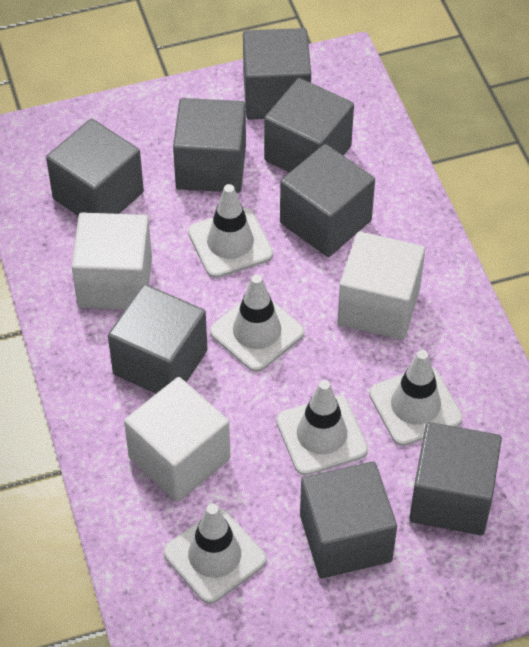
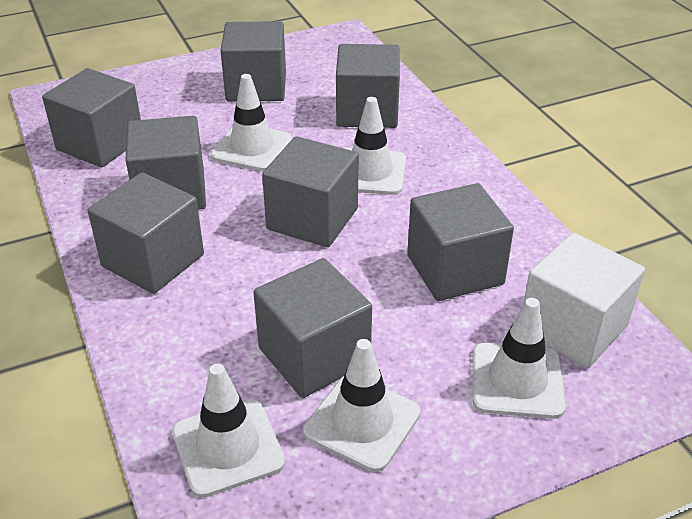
white cube: [71,213,152,309] [124,377,230,502] [338,231,425,340] = 3 -> [523,233,645,368] = 1

